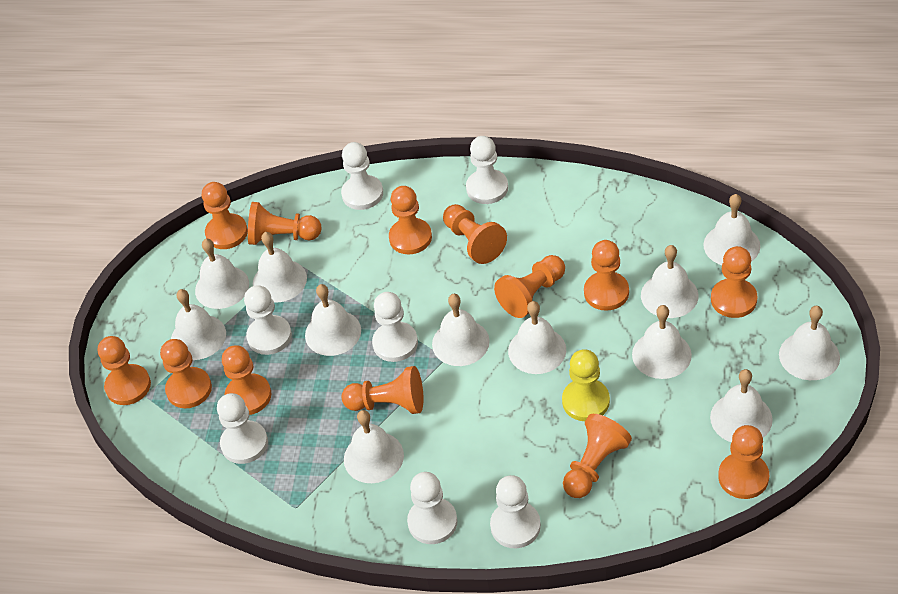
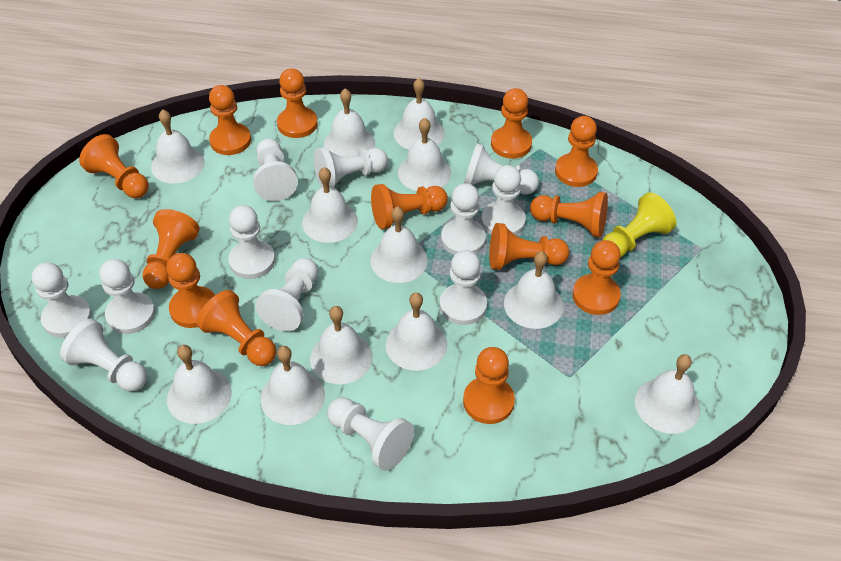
white pawn: [217,393,268,464] [244,285,292,355] [341,142,383,210] [372,292,418,362] [407,472,458,544] [466,136,508,204] [490,475,541,548] = 7 -> [32,262,92,338] [60,319,147,392] [99,259,155,334] [228,205,275,279] [253,139,298,201] [255,258,318,331] [314,147,388,188] [327,397,414,471] [440,250,487,325] [441,183,486,255] [464,143,539,194] [481,165,526,235] = 12

